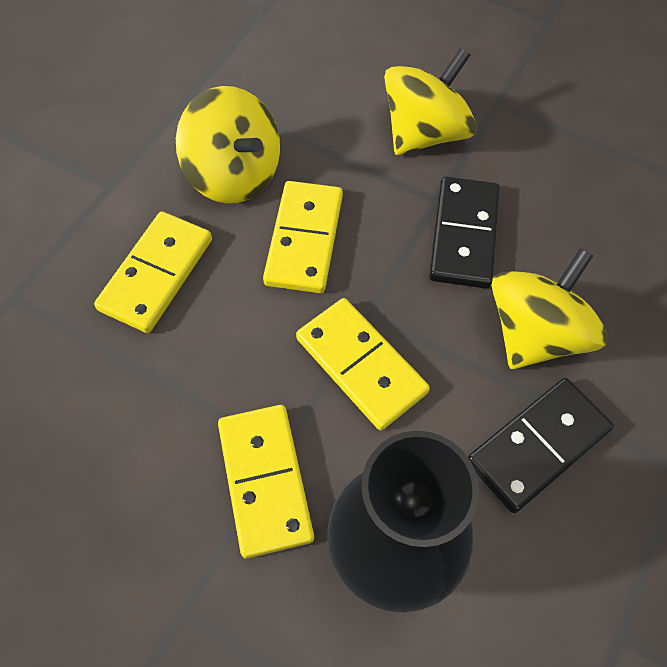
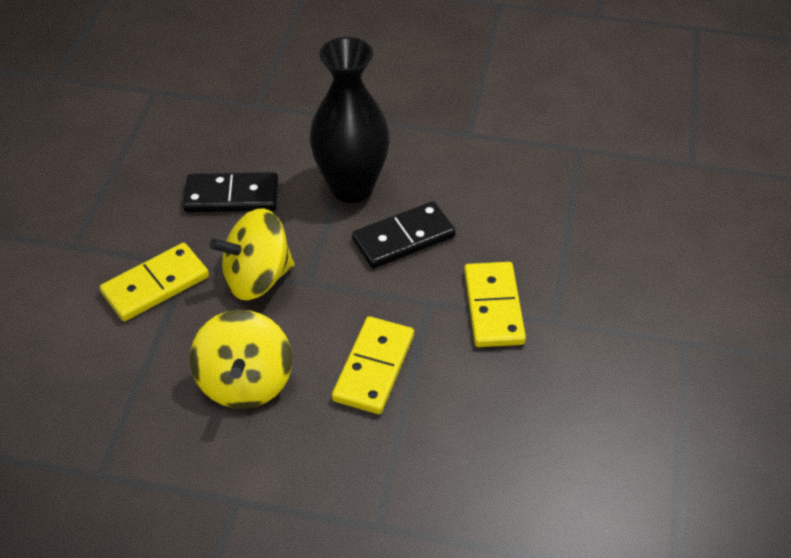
yellow domino: [94,211,212,333] [218,405,314,559] [263,181,343,293] [296,298,430,430] = 4 -> [100,243,209,321] [332,316,414,414] [464,262,526,347] = 3
yellow spinning top: [176,86,280,203] [384,48,477,155] [491,248,608,369] = 3 -> [190,310,292,409] [210,208,294,300] = 2

